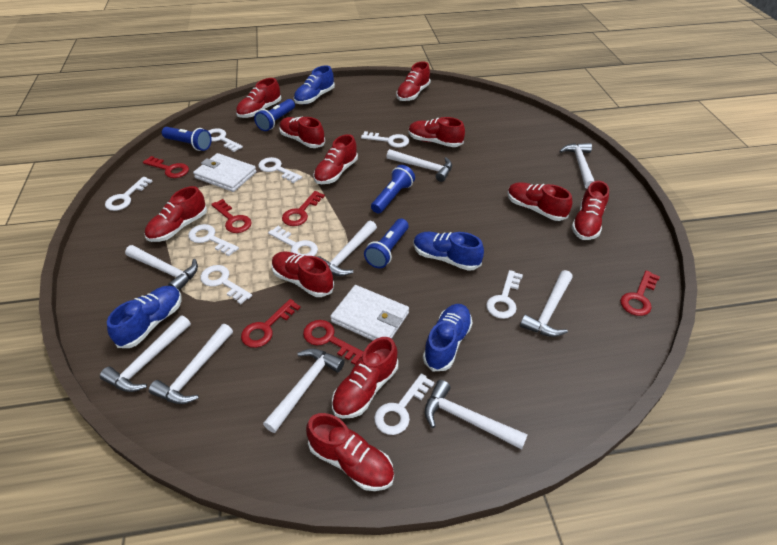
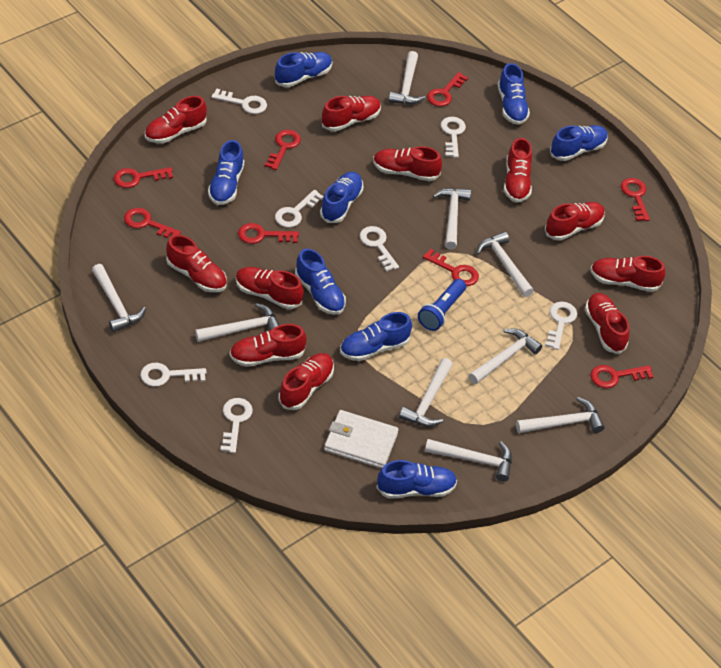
blue flashlight: [162,127,212,151] [254,99,295,131] [364,219,408,268] [371,165,415,214] = 4 -> [418,279,466,331] = 1
blue shoe: [107,286,182,348] [294,65,335,104] [413,232,484,271] [423,304,473,371] = 4 -> [208,140,244,205] [275,52,332,87] [295,248,346,315] [320,171,363,223] [340,312,412,361] [376,460,457,499] [498,63,530,125] [550,125,608,161] = 8
red key: [143,156,189,178] [211,199,251,233] [241,299,301,348] [282,191,325,226] [303,320,364,365] [620,270,660,316] = 6 -> [114,167,173,188] [124,208,181,238] [238,223,299,244] [265,130,301,170] [423,249,479,286] [427,72,468,107] [590,365,654,388] [621,178,650,221] = 8
white key: [105,177,153,211] [188,224,239,256] [200,265,252,304] [209,128,243,152] [258,157,302,183] [268,226,318,256] [361,131,409,148] [374,373,435,435] [486,270,523,319] = 9 -> [140,363,207,387] [211,88,267,114] [220,398,253,453] [275,190,324,228] [360,226,399,272] [441,117,466,158] [545,302,577,350] = 7
white wallet: [193,153,257,192] [330,285,409,340] = 2 -> [324,410,399,469] = 1

